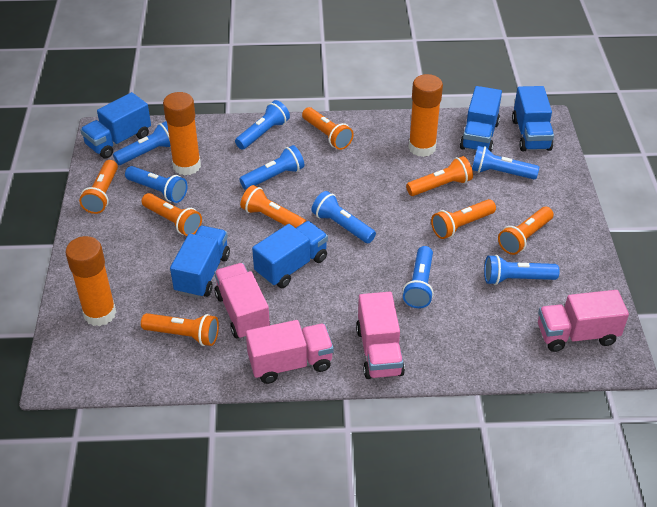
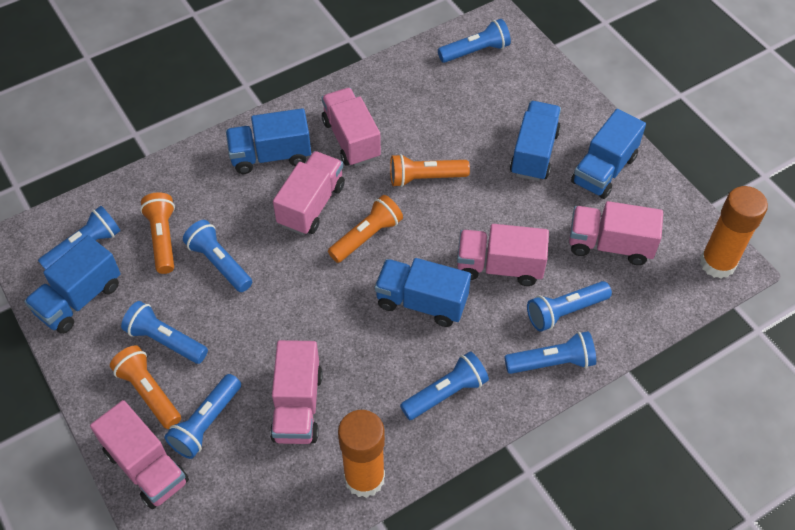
orange flashlight: [79,160,118,214] [141,313,219,346] [142,193,202,236] [240,185,306,228] [302,107,353,150] [406,156,473,196] [431,199,496,239] [498,207,554,255] = 8 -> [110,345,181,429] [140,192,175,274] [328,195,403,263] [390,154,470,187] = 4
orange glue stick: [65,236,116,326] [163,92,201,175] [409,74,443,157] = 3 -> [338,410,385,498] [700,186,768,279] = 2
pink truck: [214,263,270,340] [246,320,334,384] [356,292,405,379] [538,290,629,352] = 4 -> [90,400,189,509] [270,340,323,444] [273,151,345,235] [322,88,381,167] [457,224,549,286] [569,201,663,265] = 6

